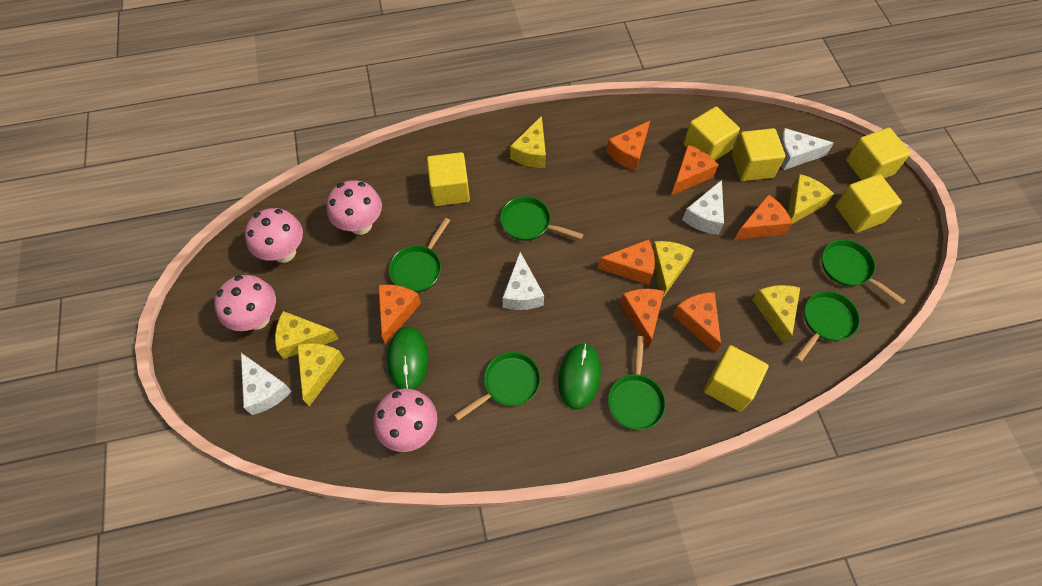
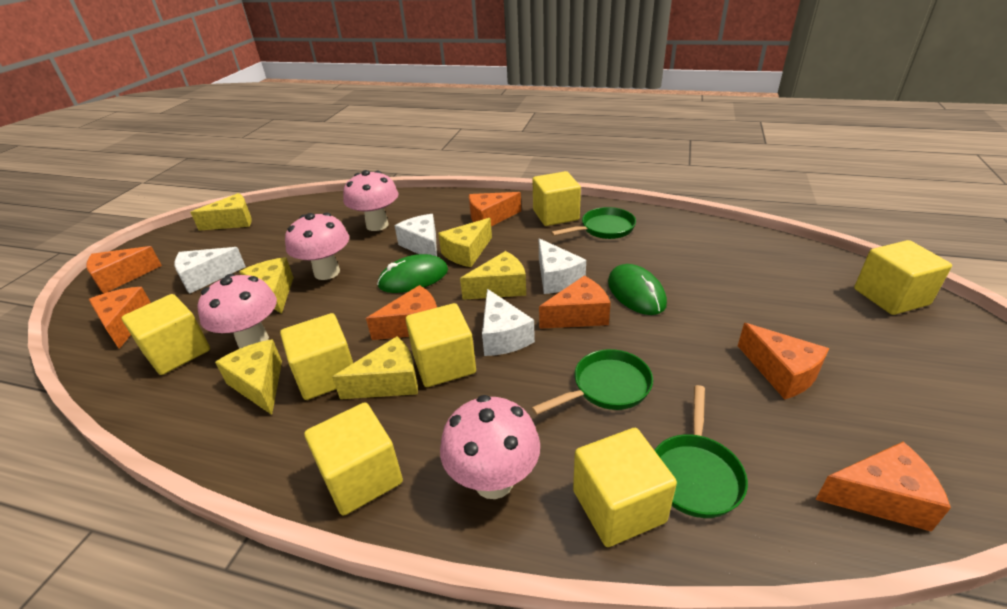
green pan: [389,218,450,293] [454,352,541,421] [500,196,584,241] [608,336,666,430] [795,291,860,362] [822,239,906,305] = 6 -> [532,349,653,415] [551,207,636,239] [654,385,748,518] = 3
yellow cube: [427,152,470,206] [684,107,740,160] [704,345,769,412] [732,128,786,181] [835,174,902,233] [846,128,911,180] = 6 -> [122,294,210,375] [280,313,353,400] [304,402,403,516] [406,303,476,387] [532,171,581,226] [573,428,677,547] [854,240,952,315] = 7

